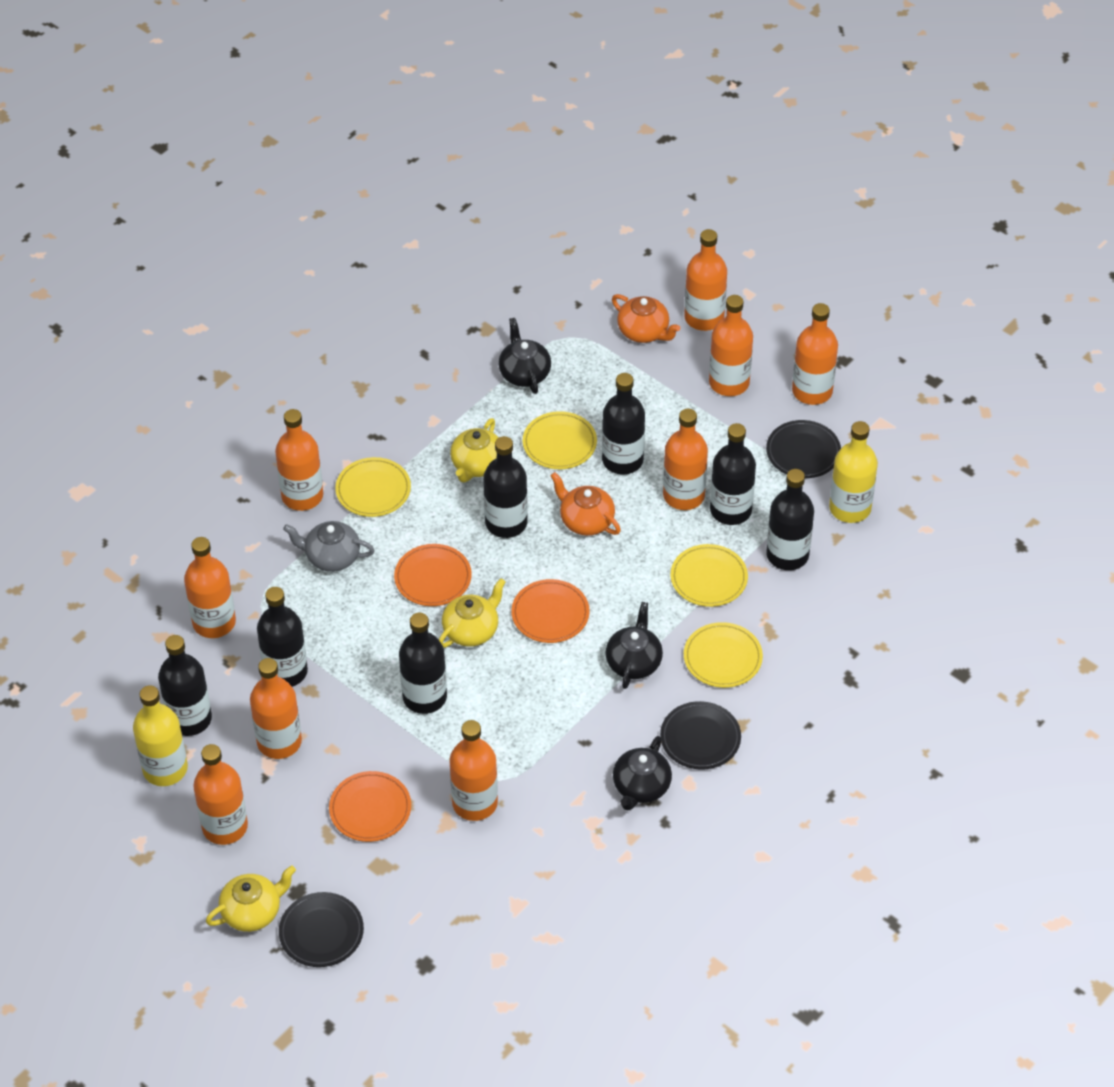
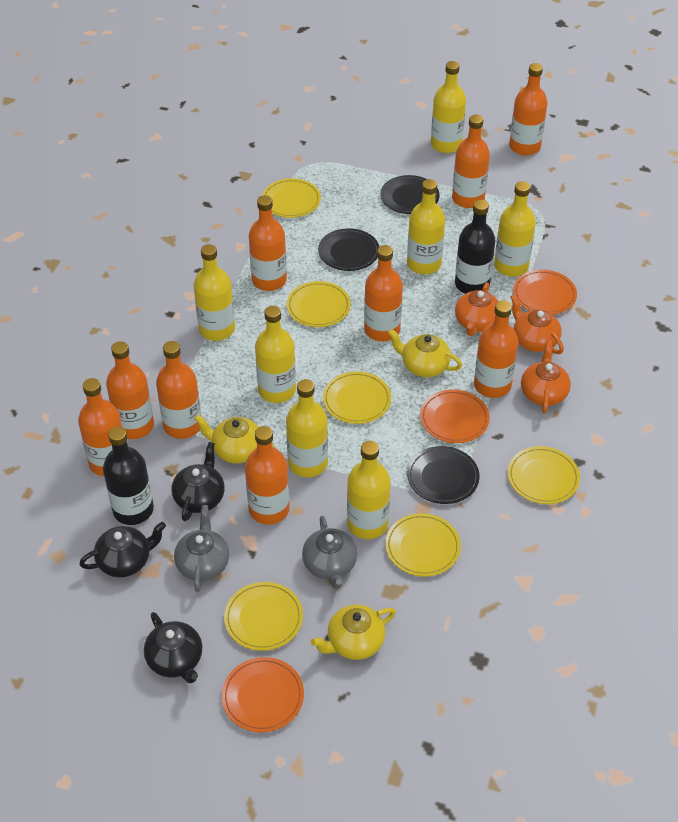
black bottle: [158,635,212,736] [257,587,308,687] [399,613,447,714] [483,436,528,538] [602,373,645,474] [710,423,756,525] [766,469,814,570] = 7 -> [103,427,154,525] [455,200,496,294] = 2
grey teapot: [283,521,375,572] = 1 -> [174,505,229,592] [302,516,357,589] = 2
orange teapot: [550,472,621,536] [612,294,680,343] = 2 -> [455,282,499,336] [510,294,564,354] [521,340,571,413] = 3
yellow bottle: [133,685,188,786] [829,421,878,523] = 2 -> [193,244,235,341] [255,306,296,403] [286,379,328,478] [347,441,391,539] [407,179,445,274] [431,61,466,153] [494,181,536,277] = 7
yellow plate: [335,457,411,517] [523,411,597,469] [671,544,748,607] [684,622,763,688] = 4 -> [224,582,303,651] [262,178,321,218] [287,281,351,327] [323,371,391,424] [385,513,461,577] [508,446,580,504] = 6

